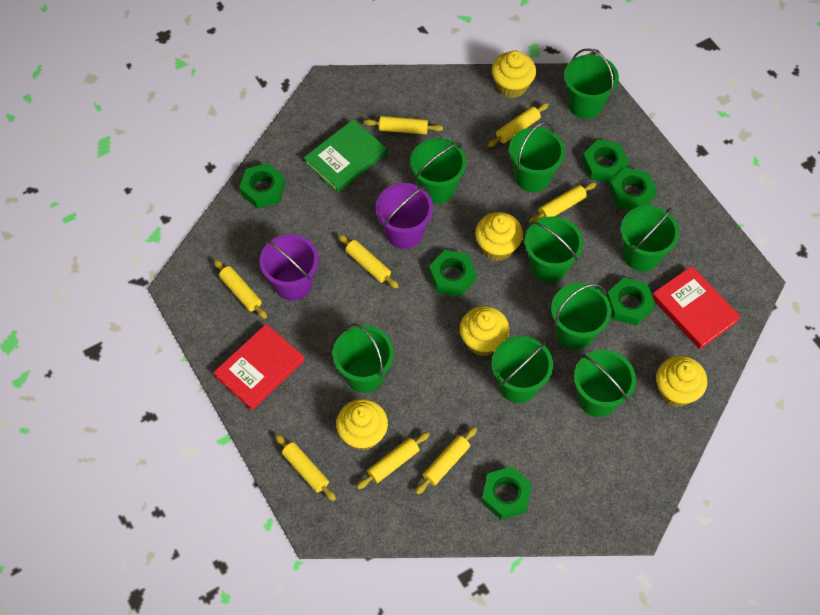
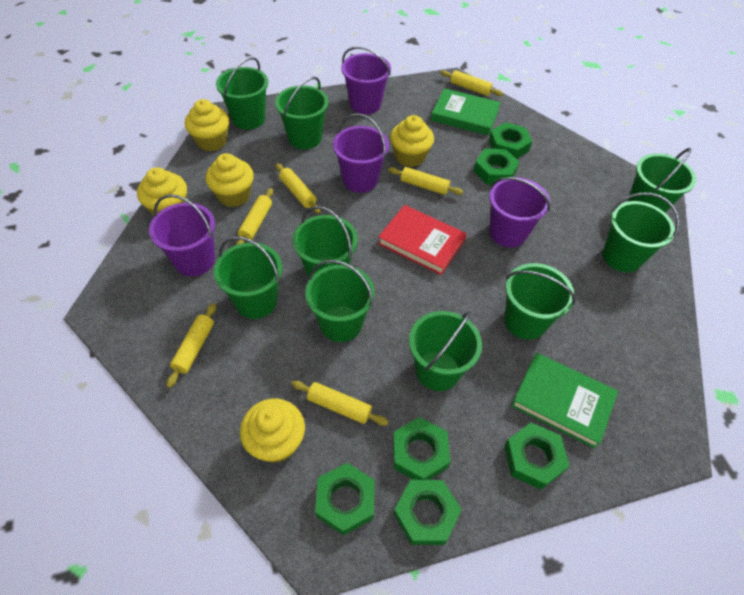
green book: [304,119,387,193] = 1 -> [431,88,501,136] [511,353,618,448] = 2
purple bucket: [260,234,319,301] [376,183,433,249] = 2 -> [149,194,215,276] [333,114,389,193] [341,46,391,114] [489,177,550,247] = 4
red book: [213,324,304,410] [652,266,741,349] = 2 -> [378,205,467,275] = 1
yellow rolling pin: [214,259,267,319] [275,434,336,501] [338,234,399,289] [356,432,430,489] [364,116,443,135] [416,427,477,494] [488,103,549,147] [529,182,597,223] = 8 -> [167,303,216,388] [236,188,273,245] [276,163,321,214] [292,381,389,426] [388,167,464,195] [441,70,503,96] = 6

